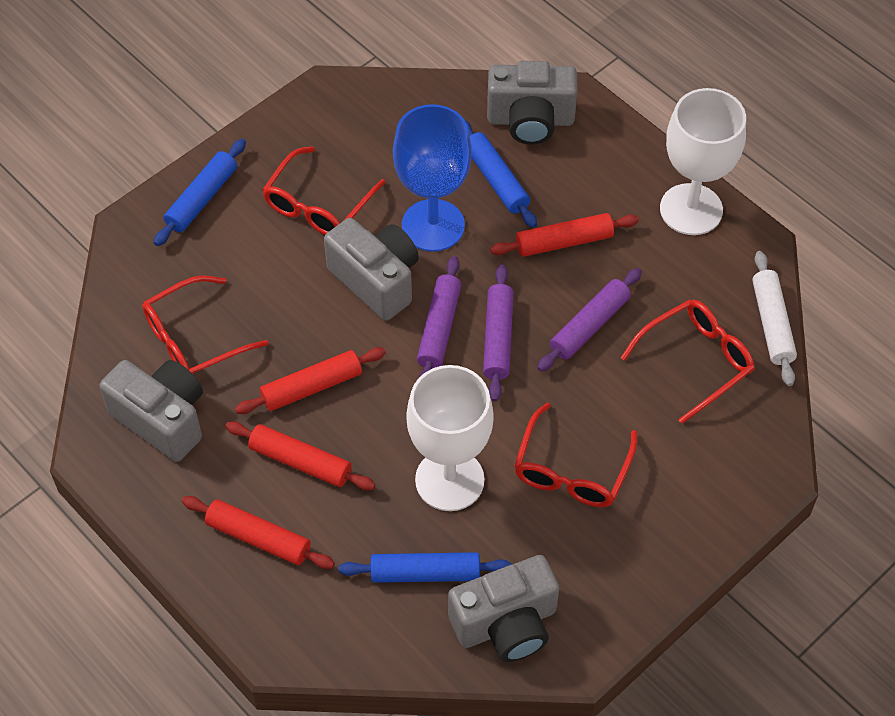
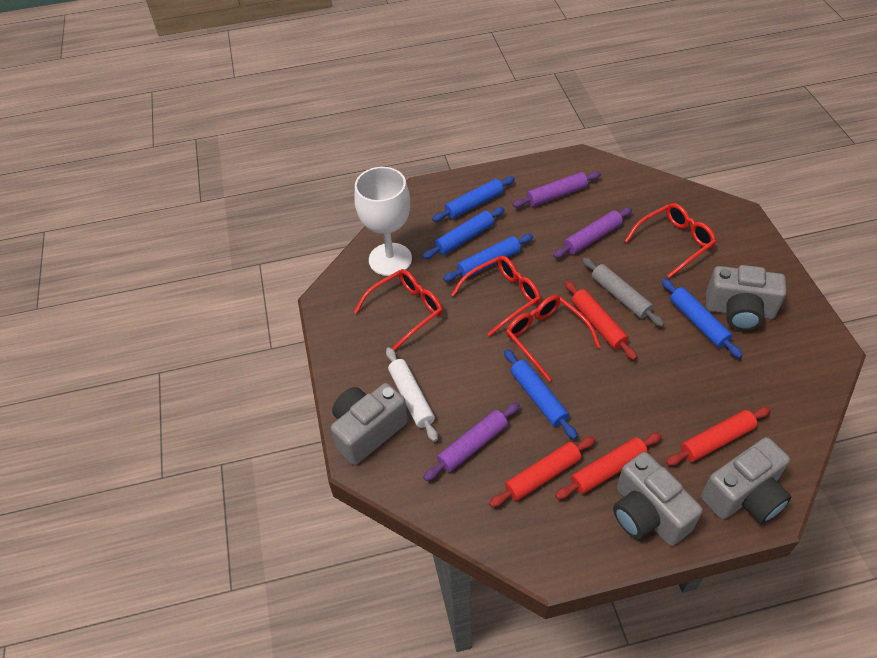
blue goblet: [393,104,472,252] = 1 -> none = 0
blue rolling pin: [154,139,246,246] [339,552,512,583] [465,121,537,228] = 3 -> [423,207,505,259] [432,176,515,222] [443,234,533,282] [504,349,577,439] [661,279,743,358] = 5
grey rolling pin: none = 0 -> [582,257,664,327] = 1
white goblet: [406,365,494,511] [660,88,746,235] = 2 -> [354,167,412,276] = 1

